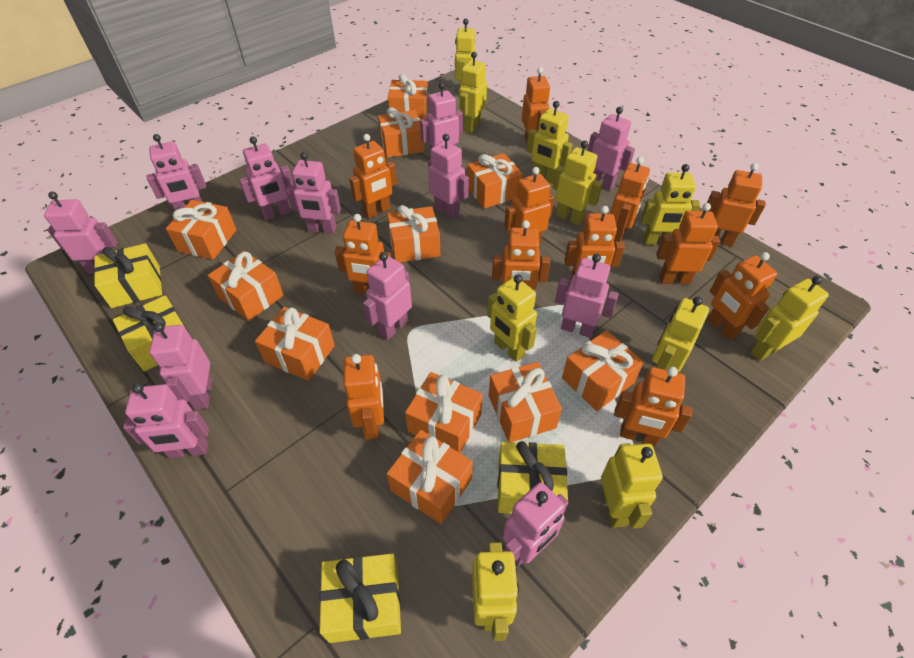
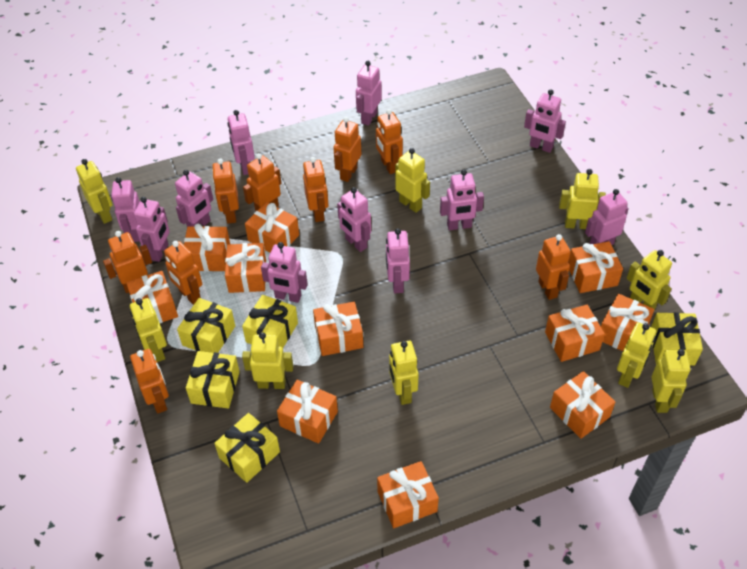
orange robot: [335,214,391,294] [343,354,384,440] [349,134,397,219] [492,220,550,290] [504,167,554,244] [522,67,550,142] [564,206,625,279] [610,157,650,242] [614,367,692,446] [656,203,720,284] [707,163,766,247] [708,252,777,341] = 12 -> [103,231,152,293] [130,349,169,414] [164,241,202,305] [212,158,239,224] [243,153,281,212] [303,157,328,222] [333,117,361,182] [376,109,403,174] [536,234,571,300] = 9
pink robot: [44,192,118,273] [123,383,209,459] [146,134,206,210] [149,323,213,410] [239,136,294,220] [286,152,341,234] [363,252,412,340] [420,82,463,154] [428,134,469,219] [503,482,569,566] [555,254,619,338] [588,107,635,191] = 12 -> [111,177,140,242] [134,197,170,262] [175,170,213,227] [228,110,255,175] [261,242,308,303] [337,187,371,252] [356,61,382,126] [386,228,410,293] [440,169,484,230] [524,89,566,153] [585,189,629,245] = 11
yellow gift: [94,243,162,308] [113,295,189,372] [319,553,401,643] [497,441,568,514] = 4 -> [177,298,235,353] [186,351,240,409] [214,413,280,483] [242,295,298,348] [651,312,703,366] = 5
yellow robot: [455,19,476,87] [459,52,487,133] [472,542,519,641] [487,274,537,362] [527,101,572,184] [552,140,603,225] [601,443,663,528] [641,164,700,245] [652,297,709,372] [751,276,829,361] = 10 -> [76,159,112,224] [130,298,167,362] [242,332,293,389] [389,341,419,405] [395,148,430,213] [559,169,606,229] [617,322,656,388] [627,250,672,310] [651,349,691,413] = 9

